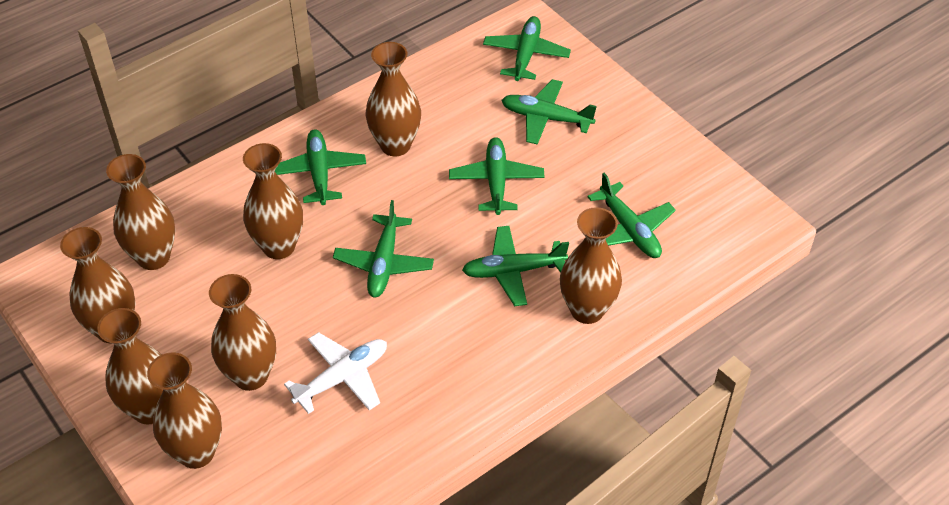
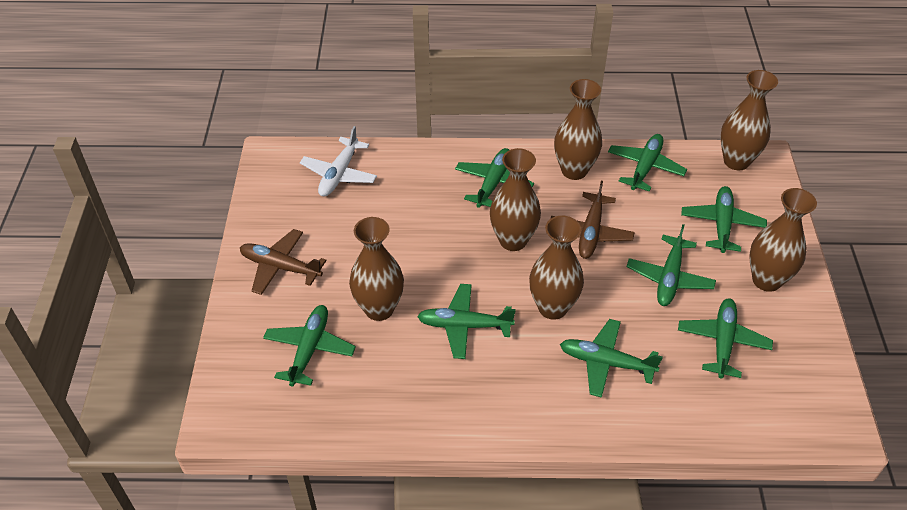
brown plane: none = 0 -> [240,229,326,295] [551,181,635,259] = 2
brown vase: [60,227,136,343] [97,308,163,425] [106,154,175,270] [147,352,222,469] [209,274,276,391] [243,143,303,259] [366,42,421,156] [560,207,622,324] = 8 -> [349,217,404,321] [490,148,541,251] [529,216,584,320] [554,79,602,180] [720,70,778,170] [749,188,817,292] = 6
green plane: [275,129,366,205] [333,200,434,297] [449,137,545,215] [462,226,569,306] [483,16,571,81] [502,79,597,145] [587,173,676,258] = 7 -> [263,305,356,387] [417,284,516,359] [455,148,534,208] [560,319,663,398] [608,134,687,192] [627,224,716,306] [678,298,773,379] [681,186,767,253] = 8

